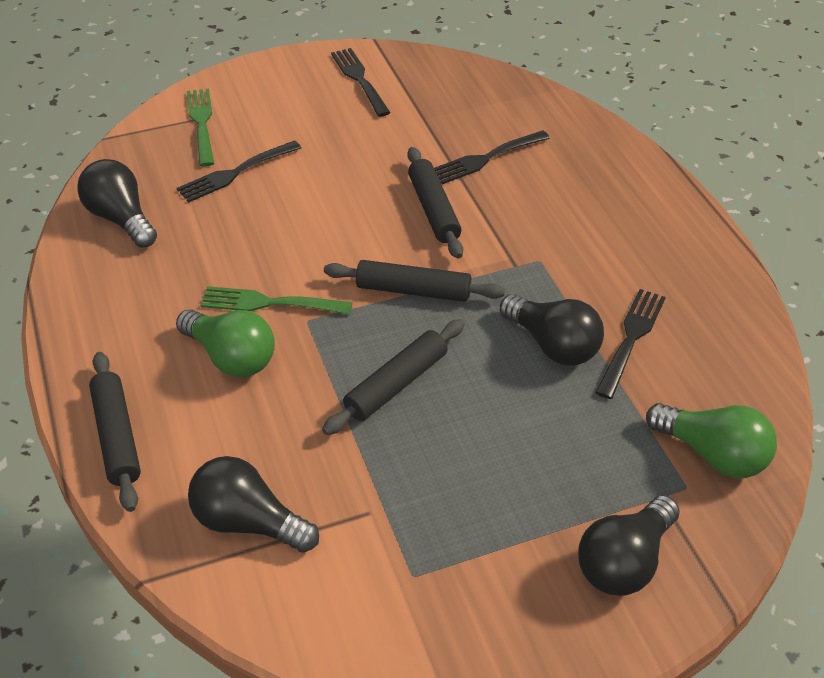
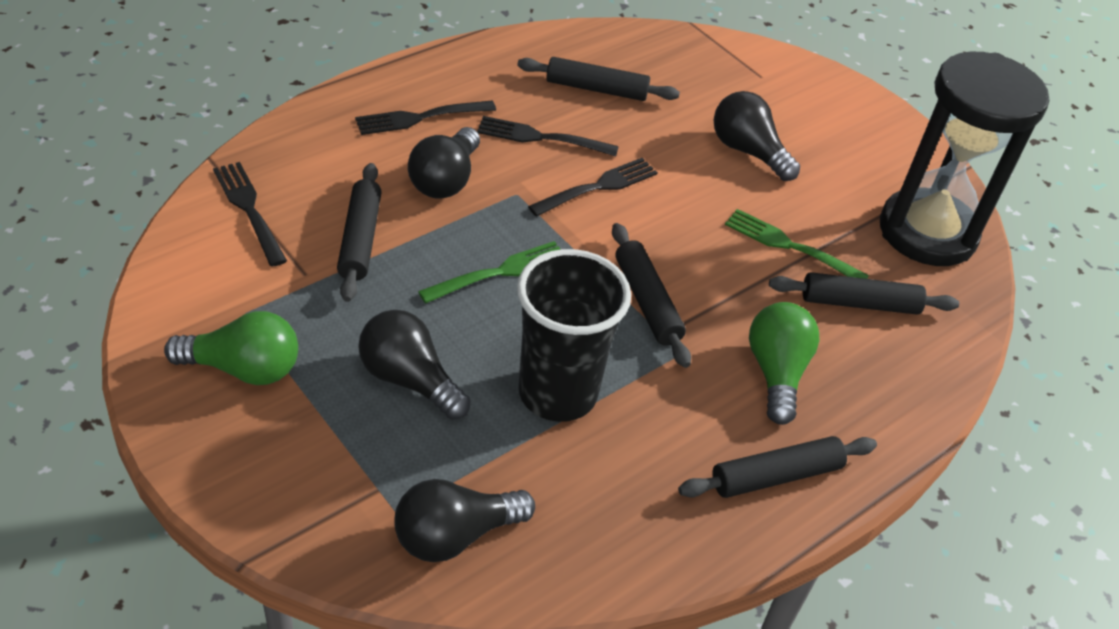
black cup: none = 0 -> [517,249,631,422] = 1
black hourglass: none = 0 -> [880,52,1049,266] = 1
black rolling pin: [89,352,141,512] [322,319,465,435] [324,260,505,302] [407,147,463,259] = 4 -> [337,163,382,302] [517,57,680,101] [612,223,691,368] [678,436,877,498] [769,272,959,315] = 5

